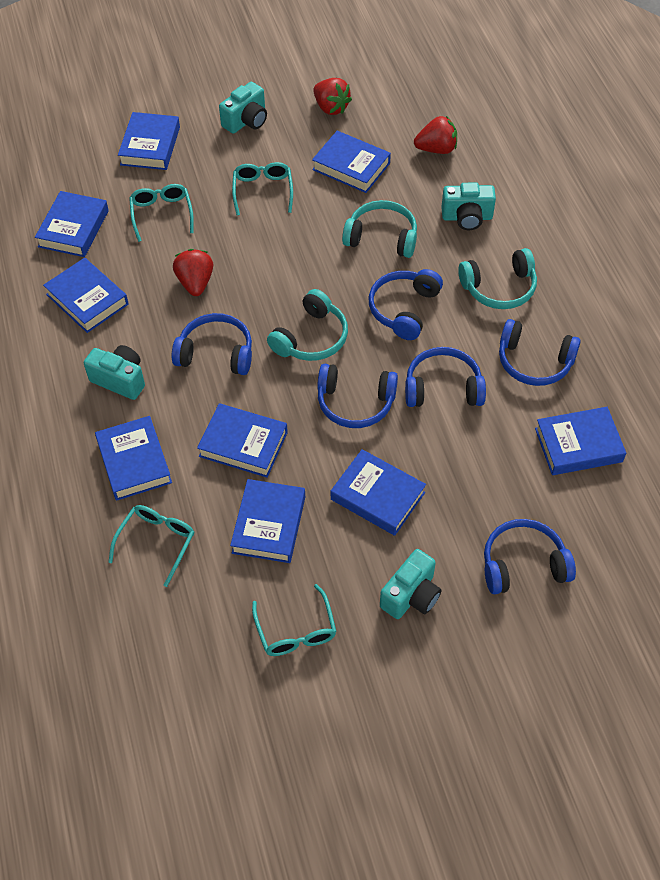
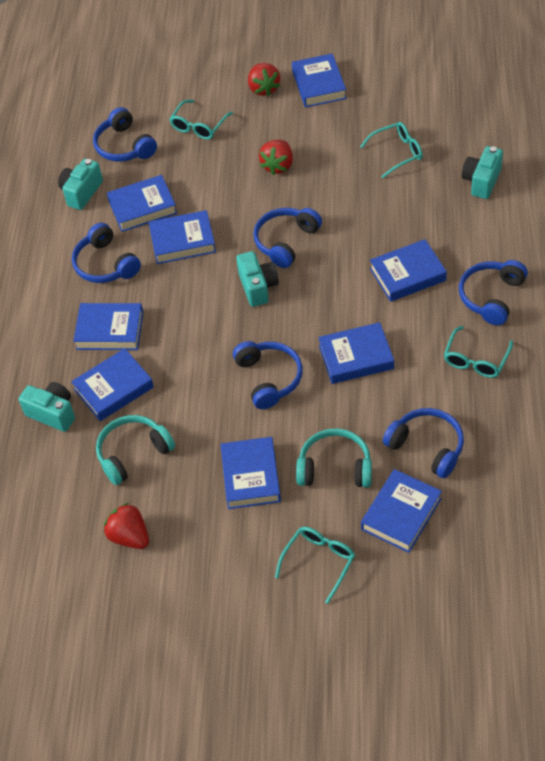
turquoise headphones: [267,289,348,361] [342,200,417,258] [458,248,537,309] = 3 -> [96,415,175,485] [296,428,372,488] = 2

